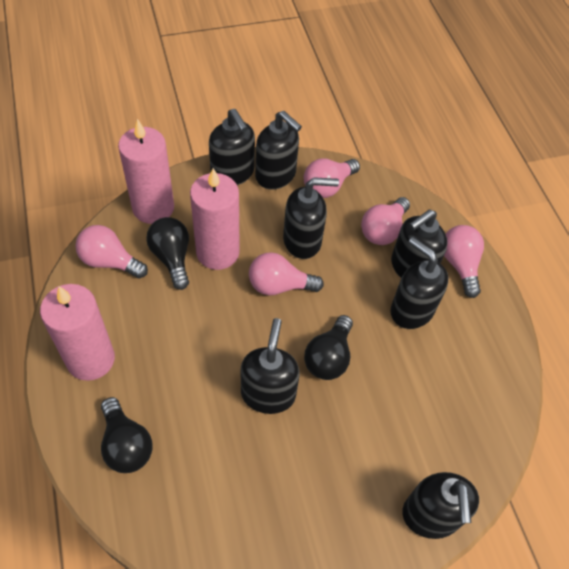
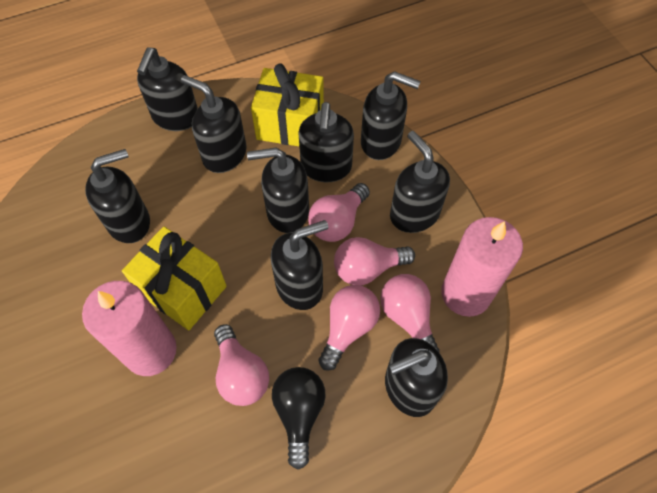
black light bulb: [101,397,153,473] [146,217,189,290] [304,315,353,380] = 3 -> [272,367,326,470] = 1
black soap dispenser: [209,109,255,185] [241,318,300,414] [255,111,302,190] [283,177,339,259] [390,237,448,329] [391,209,448,278] [402,472,479,539] = 7 -> [85,149,150,243] [137,47,198,131] [181,75,247,173] [247,148,309,233] [271,220,328,310] [298,102,354,182] [361,71,421,160] [385,338,448,417] [390,131,450,233] = 9
pink candle: [40,284,115,381] [118,119,174,224] [190,168,240,270] = 3 -> [82,281,177,376] [441,217,523,317] = 2
yellow gift: none = 0 -> [122,226,227,330] [251,63,324,146] = 2

